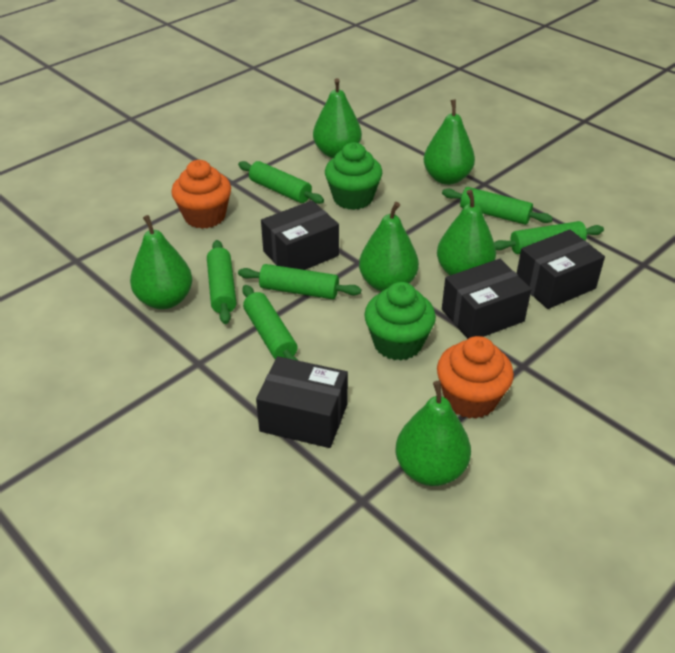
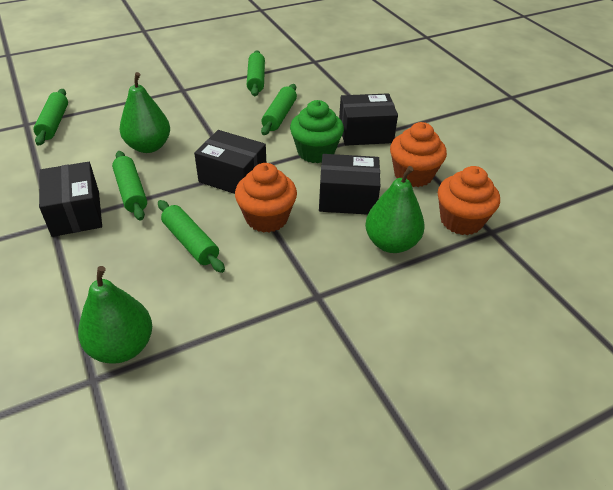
green cupcake: [325,142,382,210] [364,282,436,361] = 2 -> [290,100,344,163] = 1
green pear: [130,215,192,309] [313,78,362,158] [359,202,419,292] [396,381,471,486] [424,100,475,185] [437,189,496,275] = 6 -> [78,266,152,364] [120,72,170,153] [365,166,425,253] = 3
green rolling pin: [207,240,236,324] [238,161,324,204] [238,264,361,299] [242,285,298,361] [442,187,553,225] [494,221,604,254] = 6 -> [33,89,68,146] [112,151,147,221] [158,200,225,273] [247,50,265,96] [261,84,297,135] = 5
orange cupcake: [171,160,231,229] [437,336,514,419] = 2 -> [235,163,297,233] [390,122,447,187] [438,166,500,235] = 3

